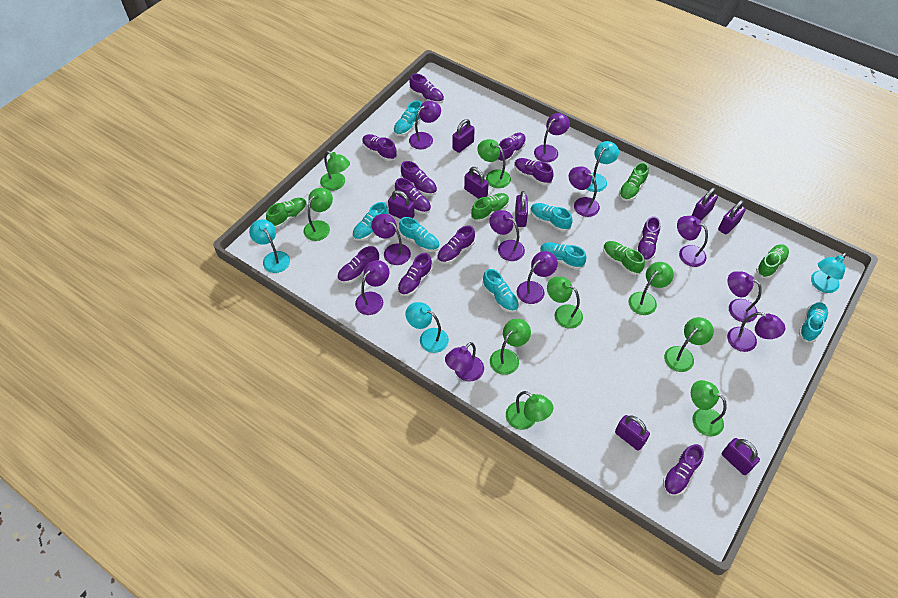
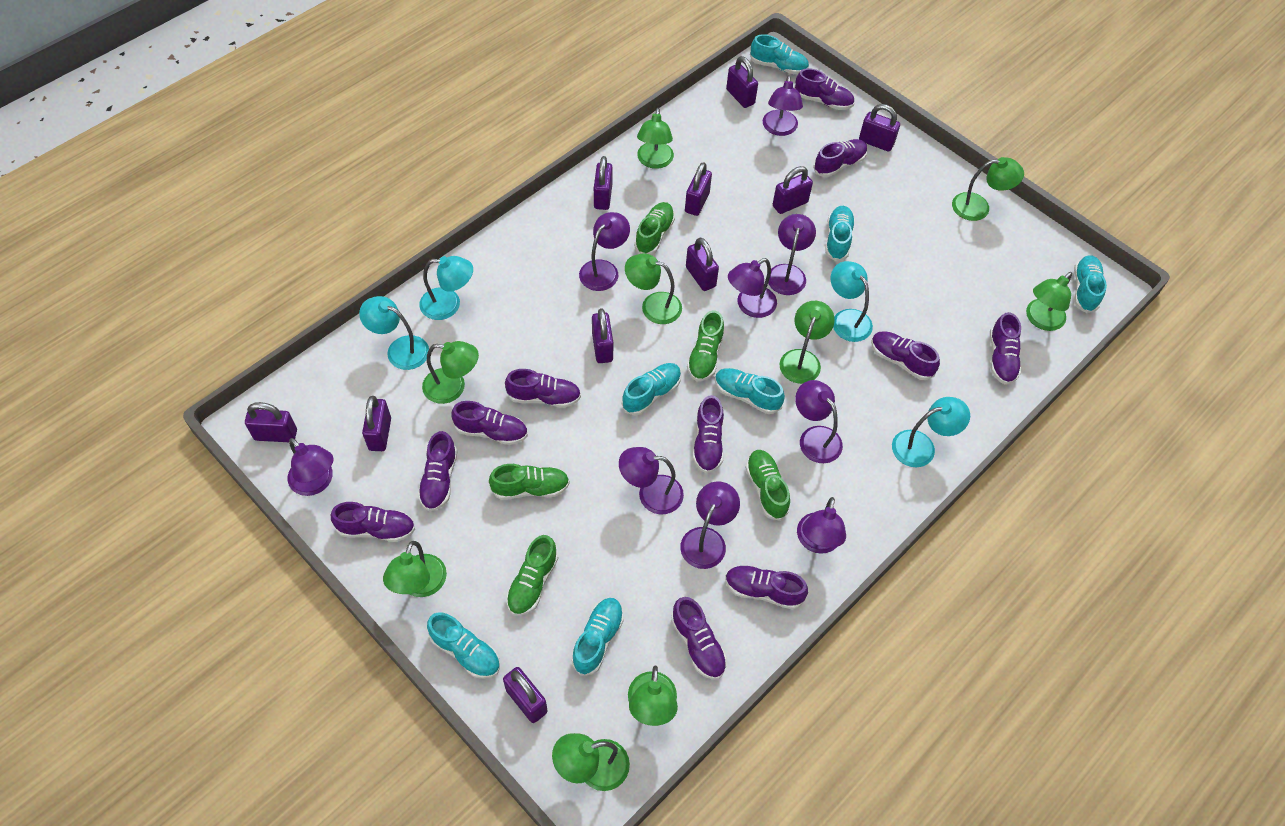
purple lamp: [355,260,389,315] [371,214,411,265] [409,101,441,149] [445,342,484,382] [489,210,525,261] [517,251,558,304] [534,113,570,162] [569,166,600,217] [677,216,708,267] [727,271,762,323] [727,312,785,352] = 11 -> [288,438,333,496] [579,212,630,291] [619,447,684,514] [680,481,740,569] [728,258,777,318] [763,75,803,136] [768,214,816,295] [795,380,843,463] [797,497,846,554] = 9
purple padlock: [388,190,415,219] [452,119,475,153] [464,167,489,199] [515,191,528,227] [615,415,650,451] [692,188,718,221] [718,200,746,235] [722,438,760,475] = 8 -> [245,402,297,442] [362,396,391,451] [503,667,548,723] [592,308,613,363] [594,156,613,210] [685,162,712,216] [686,238,719,291] [726,56,758,108] [773,166,813,214] [859,104,900,152] = 10

